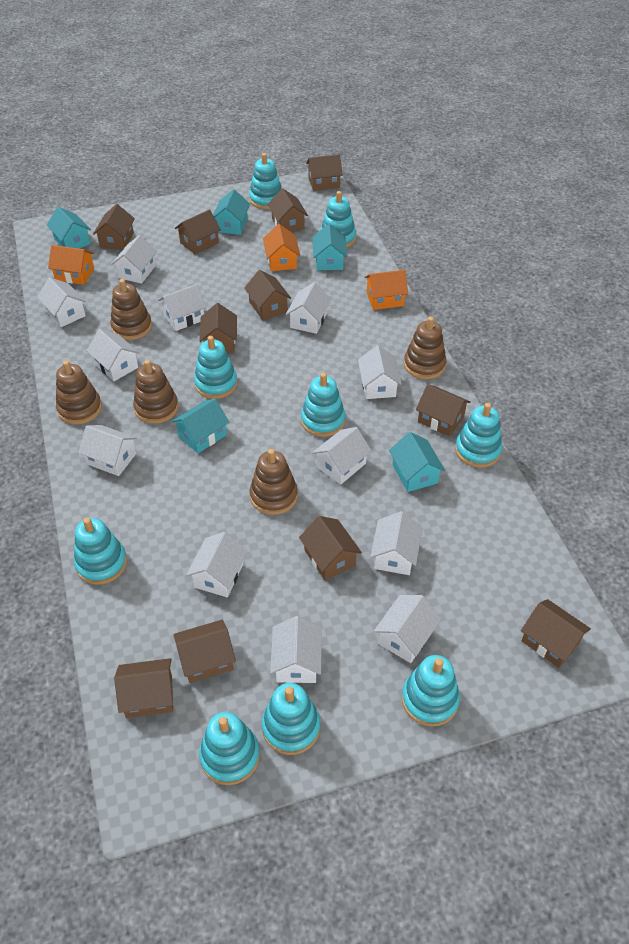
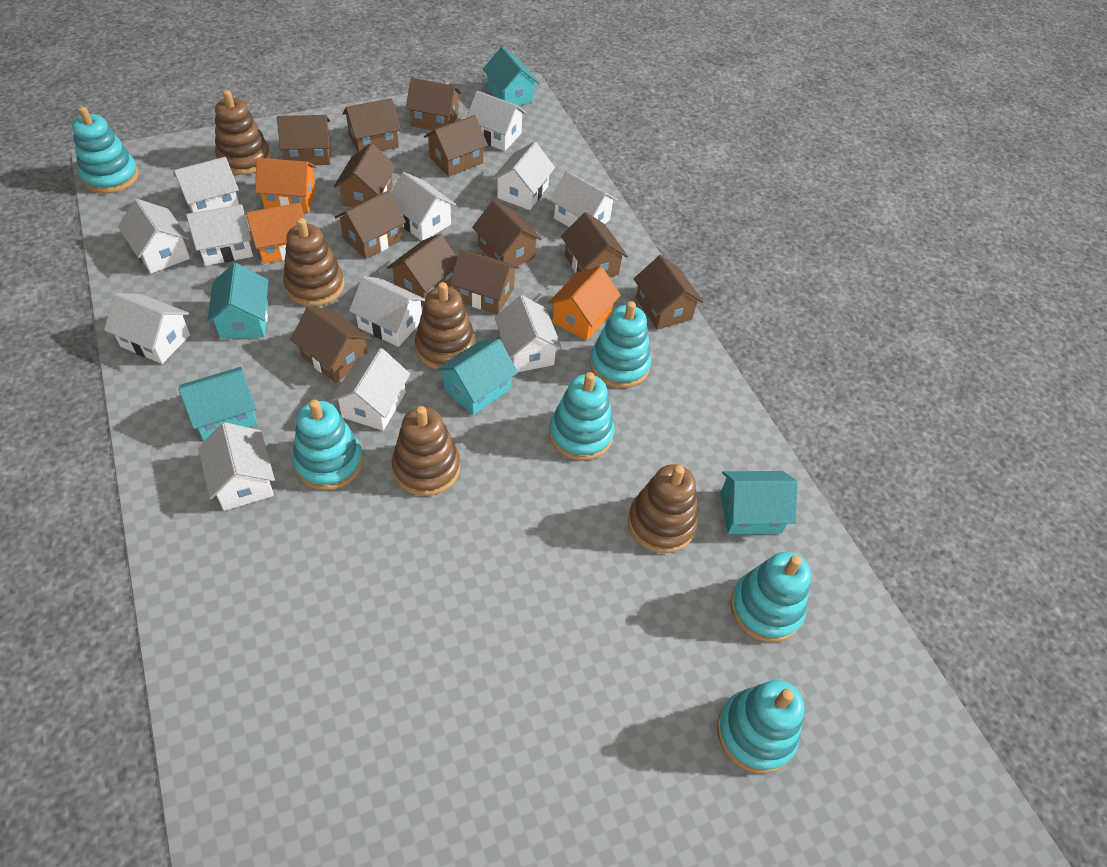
brown house: [93,204,135,250] [114,658,173,718] [173,619,236,683] [175,209,221,254] [199,303,237,353] [244,270,291,320] [268,188,308,232] [299,516,362,580] [306,154,343,191] [416,384,471,436] [521,599,591,668] = 11 -> [277,115,331,165] [290,306,372,383] [334,143,396,208] [334,190,406,259] [343,98,401,152] [387,234,457,306] [406,78,462,130] [424,115,488,177] [450,249,519,315] [472,200,542,266] [561,212,628,277] [634,255,704,330] = 12
turquoise stacking toy: [74,518,127,585] [194,336,238,399] [199,712,260,785] [249,153,282,209] [262,683,320,755] [301,373,345,437] [321,191,356,248] [402,655,460,726] [455,403,502,468] = 9 -> [72,107,139,194] [292,400,363,490] [549,372,614,461] [590,301,651,388] [717,680,804,774] [730,552,811,642] = 6

